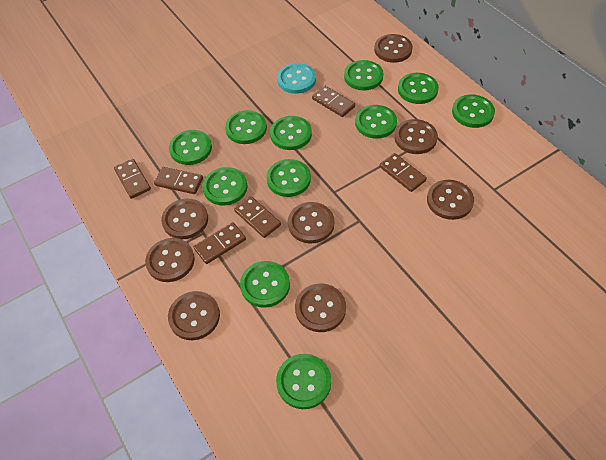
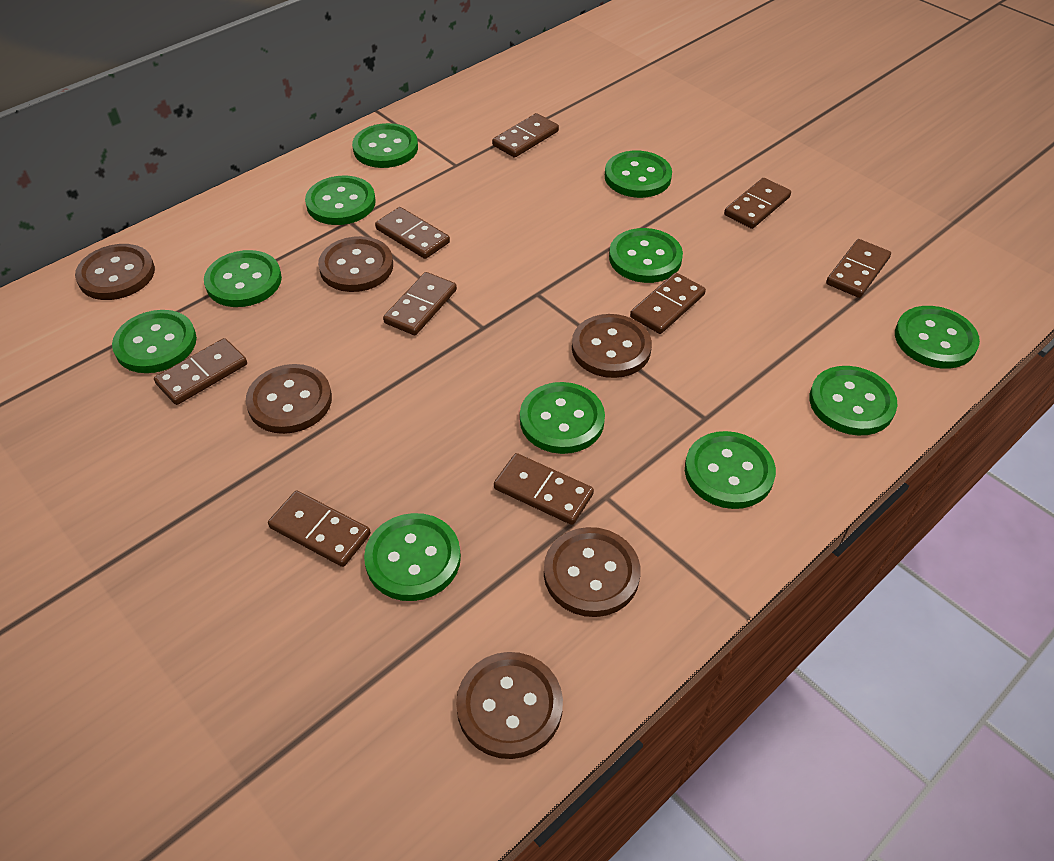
brown button: [145,238,195,282] [161,199,208,239] [168,291,220,340] [288,202,334,244] [295,283,346,332] [374,34,413,63] [394,119,438,154] [427,180,474,220] = 8 -> [75,244,155,300] [246,364,332,434] [318,236,393,292] [456,652,563,759] [544,527,641,617] [572,314,652,378] = 6
brown domino: [114,159,151,199] [154,167,203,194] [194,222,246,264] [234,196,281,238] [312,86,355,117] [379,153,427,192] = 6 -> [154,338,247,405] [268,491,371,567] [375,207,450,259] [383,272,457,335] [492,113,559,158] [494,453,594,525] [630,273,706,334] [724,178,791,229] [826,239,891,298] = 9
turquoise button: [277,63,316,94] = 1 -> none = 0

